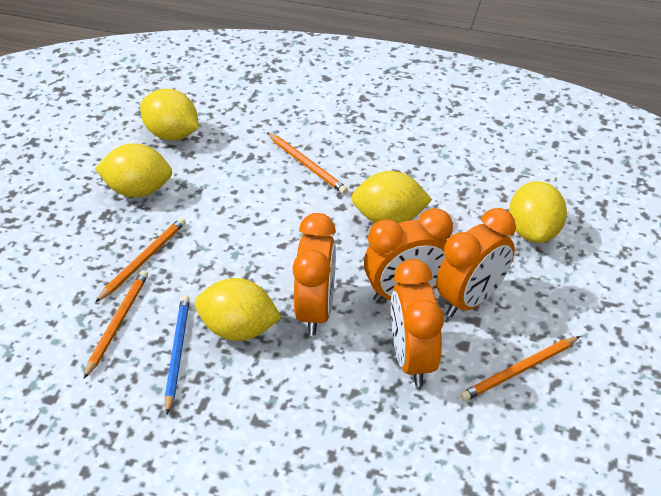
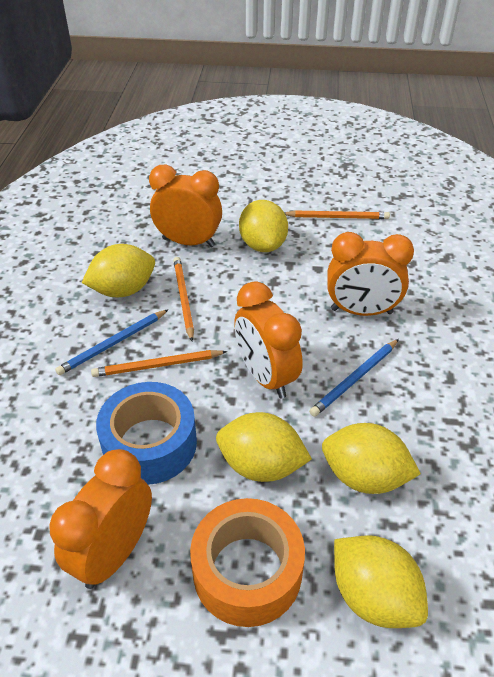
blue pencil: [165,295,190,414] = 1 -> [55,309,169,375] [309,339,399,417] = 2
blue tape: none = 0 -> [96,382,197,485] = 1
orange pencil: [84,270,148,379] [95,217,186,303] [267,132,348,194] [460,336,580,401] = 4 -> [91,350,228,377] [173,257,194,341] [285,211,390,219] = 3
orange tape: none = 0 -> [190,498,305,627] = 1

